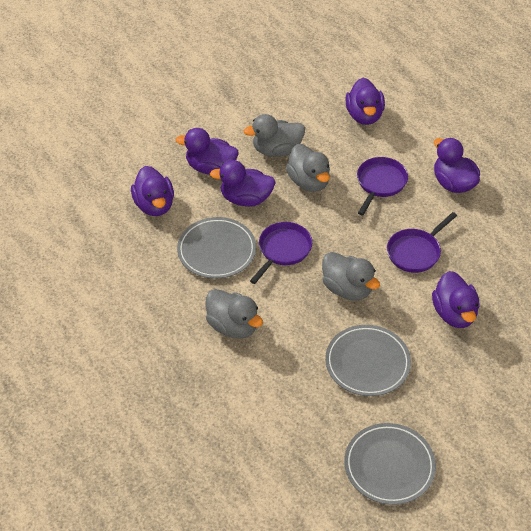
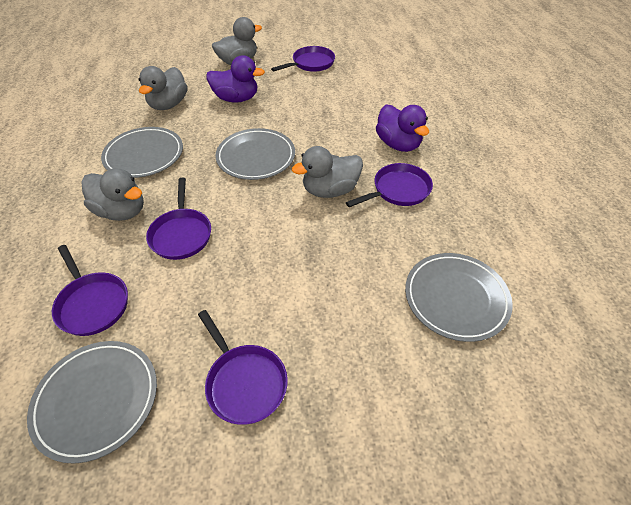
grey plate: [177,217,256,279] [325,325,411,396] [344,423,436,505] = 3 -> [27,341,157,464] [101,127,183,178] [215,128,295,180] [405,253,513,342] = 4
purple duck: [131,166,174,216] [176,128,239,175] [210,160,276,206] [345,78,385,125] [432,271,480,328] [434,138,480,193] = 6 -> [206,55,265,103] [376,104,429,152] = 2
purple pan: [250,222,313,284] [357,157,408,216] [387,212,457,273] = 3 -> [52,245,128,336] [146,178,211,260] [198,310,288,425] [271,46,335,72] [346,163,433,207] = 5

